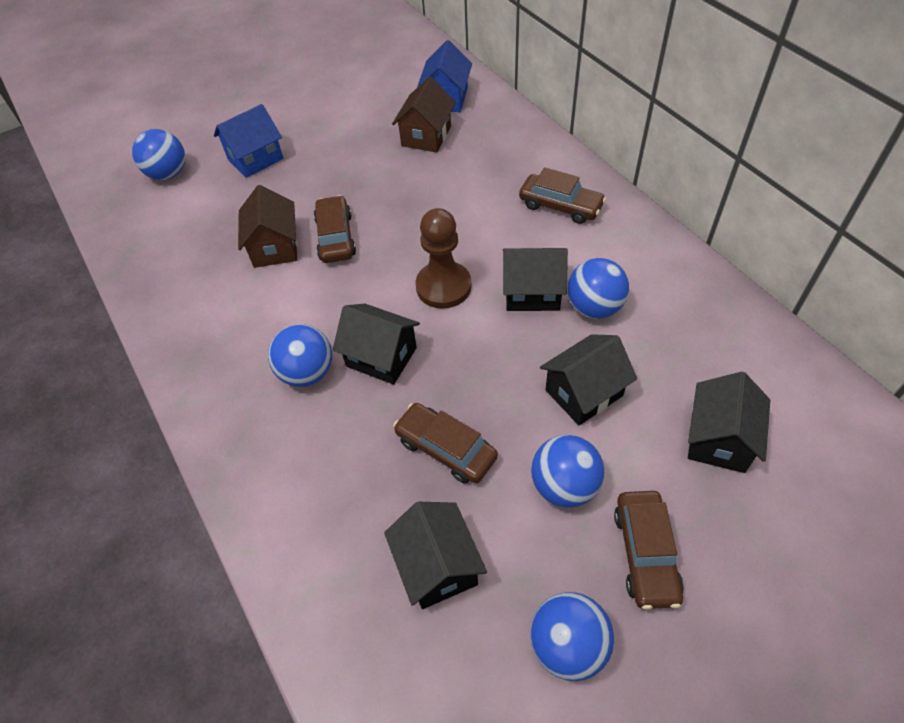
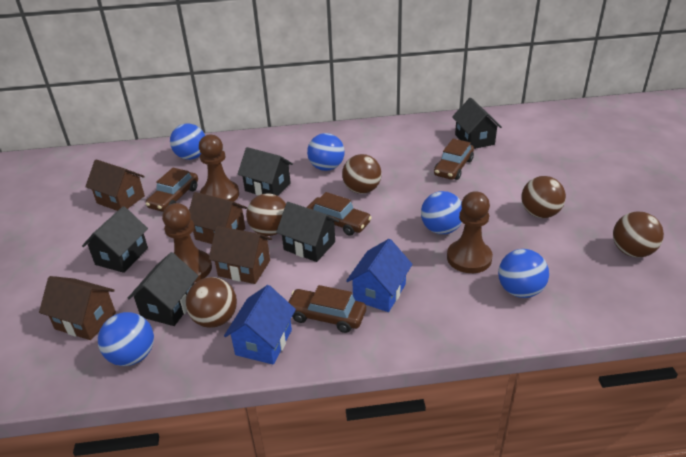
brown ball: none = 0 -> [185,277,237,328] [246,193,286,236] [342,154,382,194] [521,176,566,218] [613,211,664,258] = 5
brown house: [238,185,298,268] [392,77,456,152] = 2 -> [39,276,116,340] [85,159,145,211] [189,192,247,244] [209,226,272,284] = 4
brown pawn: [415,208,472,309] = 1 -> [162,203,212,283] [199,135,239,202] [447,191,493,273] = 3

